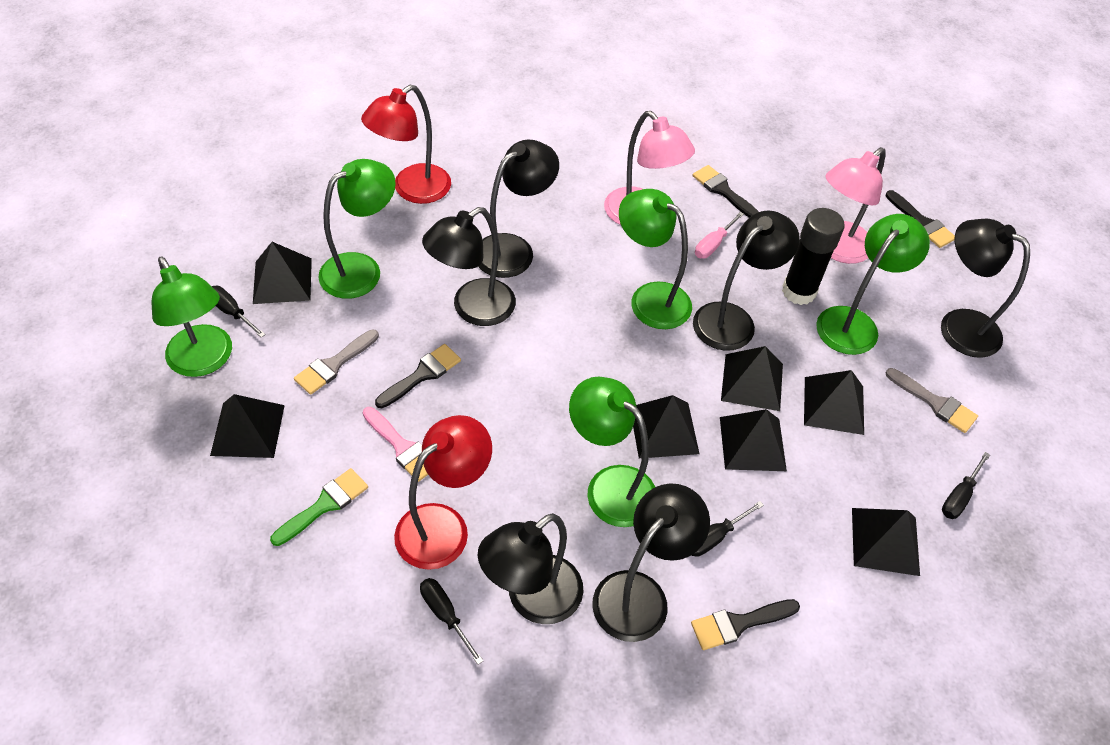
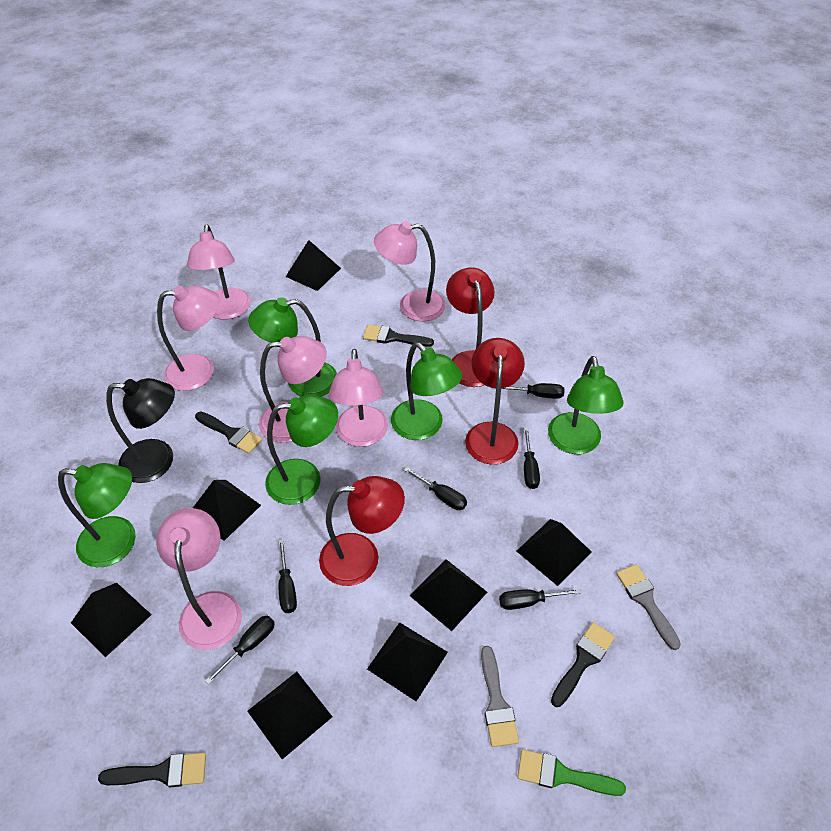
black glue stick: [782,208,845,305] = 1 -> none = 0
black lamp: [422,207,516,326] [478,140,559,278] [478,513,584,624] [592,484,710,642] [693,211,800,351] [941,219,1030,358] = 6 -> [106,378,175,483] = 1
black screwdriver: [212,286,266,338] [420,578,483,665] [692,501,764,557] [942,452,990,519] = 4 -> [205,615,275,685] [278,539,297,613] [404,467,467,510] [499,588,581,610] [501,383,565,399] [524,428,540,489] = 6
pink brush: [363,407,428,482] = 1 -> none = 0
pink lamp: [604,111,695,225] [825,147,886,264] = 2 -> [156,508,242,650] [157,286,219,391] [187,225,251,320] [259,336,327,443] [329,349,388,447] [374,221,445,321] = 6
pink screwdriver: [695,212,744,258] = 1 -> none = 0
red lamp: [361,84,451,204] [394,415,492,570] = 2 -> [319,476,405,586] [446,267,495,387] [465,338,525,464] = 3

